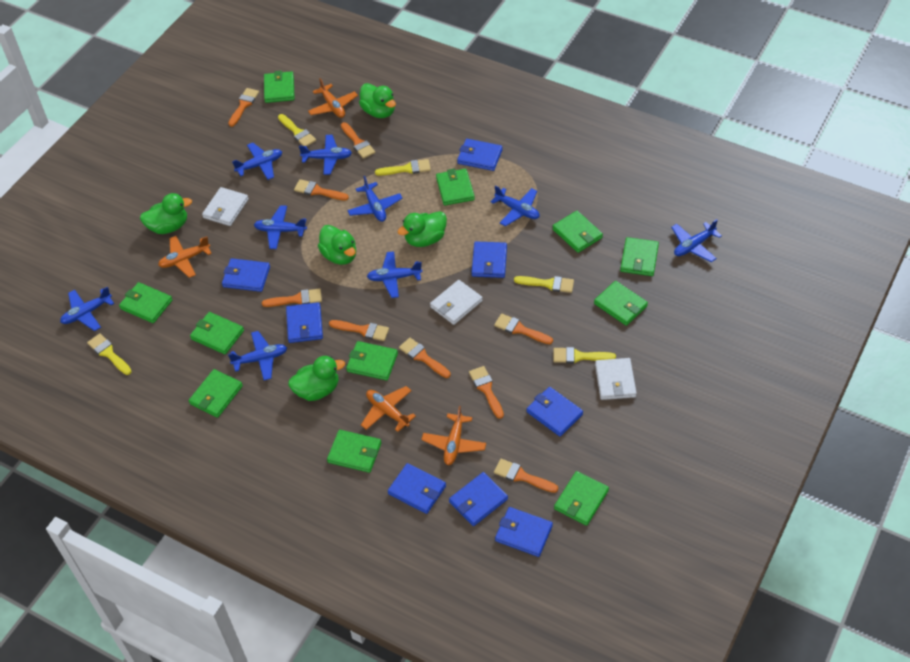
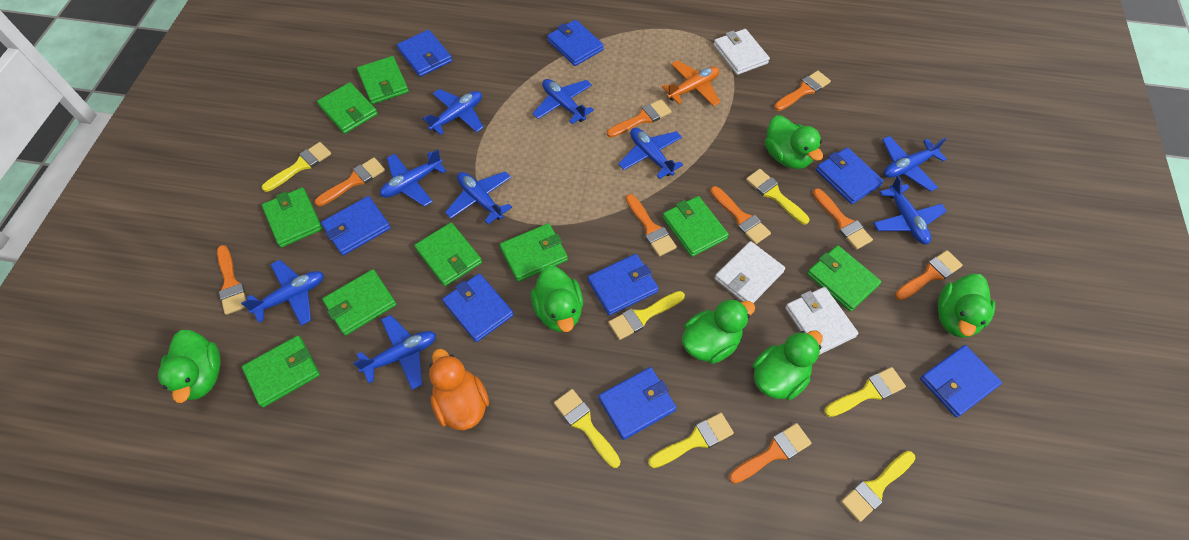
green duck: [140,193,192,234] [288,356,345,401] [318,225,356,265] [359,83,396,118] [397,211,447,247] = 5 -> [158,330,220,403] [531,266,583,332] [682,299,755,364] [753,330,823,400] [765,116,823,169] [938,274,995,338] = 6
green wallet: [119,282,173,323] [189,369,243,418] [190,312,244,354] [264,71,295,103] [327,430,381,473] [346,341,398,380] [436,169,475,206] [552,211,603,253] [554,471,609,526] [594,281,648,326] [620,237,659,276] = 11 -> [242,336,320,407] [262,188,322,248] [317,82,378,134] [322,269,396,336] [357,56,409,104] [414,223,482,286] [500,223,568,282] [663,196,729,257] [807,245,881,311] = 9
orange duck: none = 0 -> [429,349,489,430] = 1
orange plane: [158,236,212,278] [308,78,358,118] [361,386,416,432] [421,406,486,465] = 4 -> [662,60,720,106] = 1
yellow brush: [87,333,132,375] [278,114,316,146] [375,159,431,176] [514,276,574,293] [553,347,616,363] = 5 -> [262,142,331,192] [554,389,620,468] [608,291,685,340] [648,413,734,468] [746,169,810,224] [824,367,906,417] [841,451,916,522] = 7

